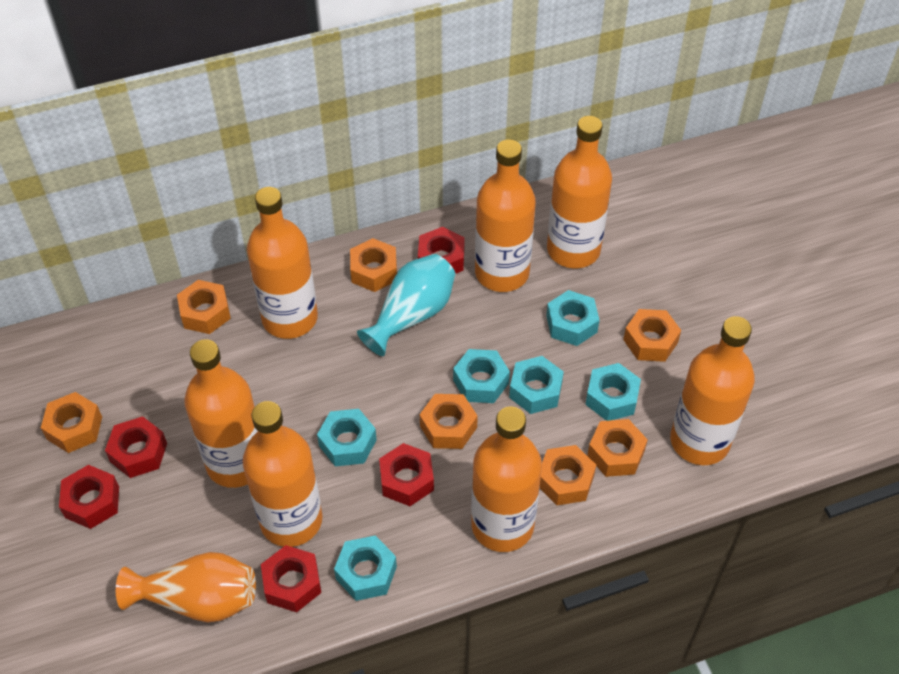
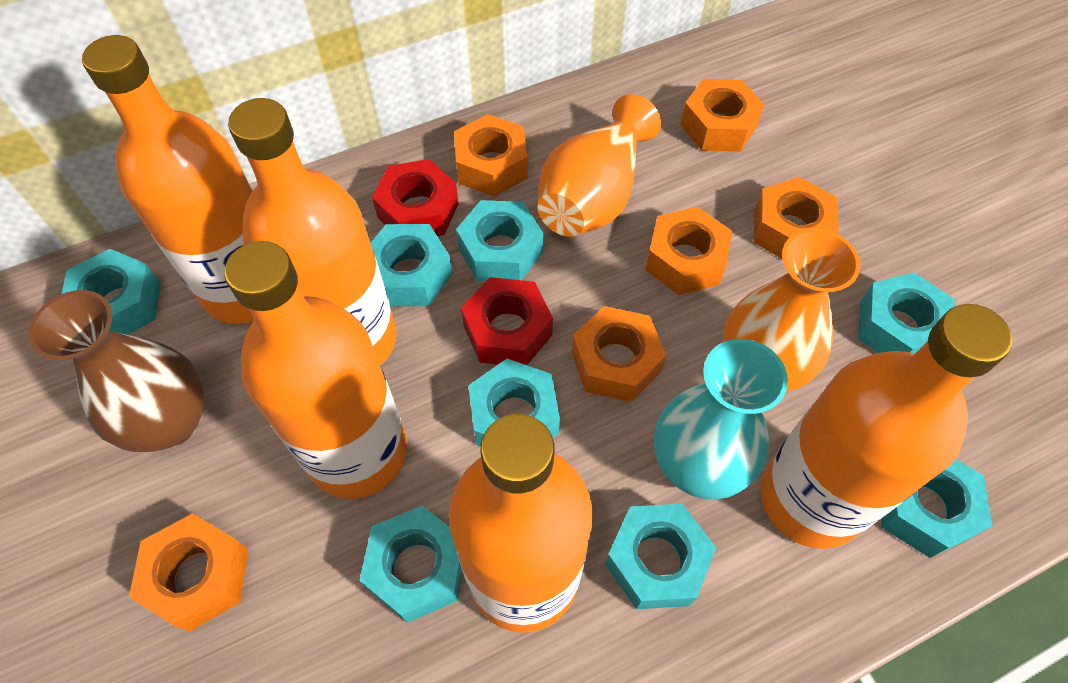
brown vase: none = 0 -> [28,290,205,452] = 1
orange bottle: [184,339,258,488] [243,401,322,547] [247,187,318,339] [471,406,542,552] [475,139,536,292] [547,116,612,268] [670,316,755,465] = 7 -> [82,35,254,324] [225,241,407,499] [228,98,397,366] [449,414,593,633] [761,304,1012,549] = 5
orange nut: [41,392,102,453] [177,280,231,334] [350,238,397,292] [420,394,478,449] [540,445,596,505] [587,419,648,477] [623,309,681,362] = 7 -> [129,513,248,632] [454,114,528,197] [572,306,666,402] [645,207,732,295] [680,79,764,152] [754,177,839,259] = 6
orange vase: [116,552,256,622] = 1 -> [538,94,661,237] [723,228,860,391] = 2
red nut: [59,465,119,529] [105,416,167,478] [261,545,321,612] [379,443,434,506] [418,227,465,274] = 5 -> [372,159,459,236] [461,277,553,365] = 2
turquoise nut: [317,409,377,466] [334,535,397,601] [453,349,510,403] [509,356,564,414] [546,290,599,346] [585,363,641,421] = 6 -> [62,249,161,335] [359,506,463,623] [371,224,453,306] [456,200,543,281] [468,359,560,447] [605,504,716,609] [858,272,954,354] [881,459,992,558] = 8

